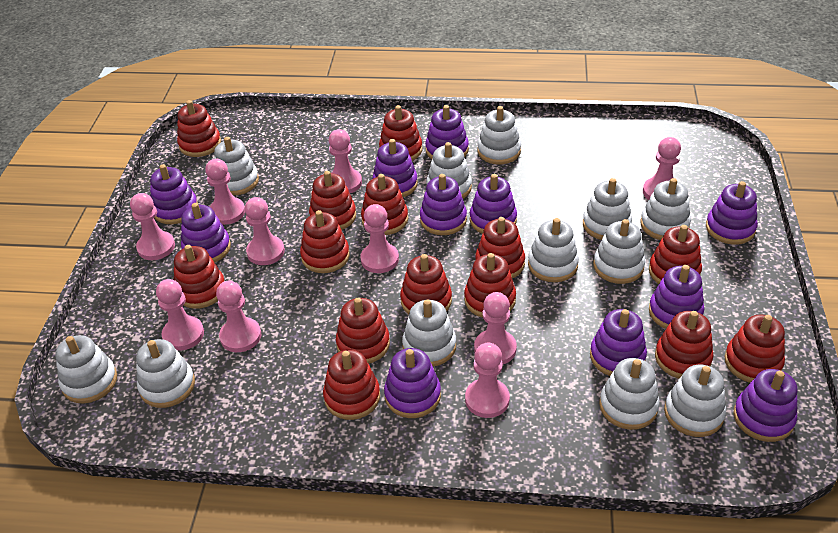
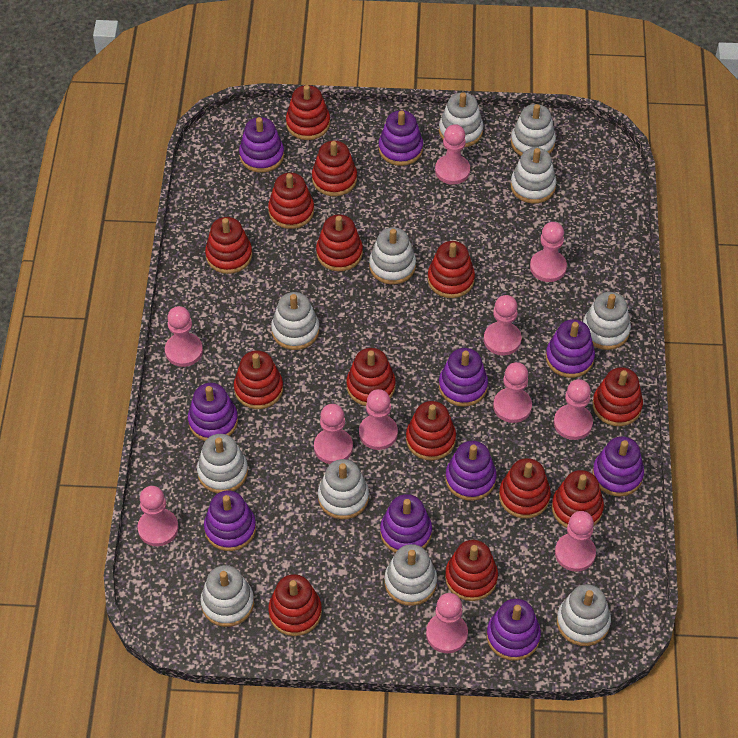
pink pawn: [130,193,175,260] [156,279,204,351] [205,159,245,225] [216,281,261,352] [245,197,285,265] [329,129,362,193] [360,204,399,273] [465,343,510,418] [474,292,517,364] [643,137,681,200] = 10 -> [137,486,178,546] [165,306,203,367] [314,404,353,464] [359,389,398,450] [426,593,468,653] [435,124,470,184] [484,295,522,355] [493,362,532,423] [530,222,567,282] [554,379,593,440] [555,511,596,572] = 11
purple stacking toy: [150,164,198,224] [181,203,231,263] [372,139,418,197] [384,348,441,418] [420,174,467,235] [425,105,469,159] [470,174,517,234] [590,309,647,376] [649,265,704,329] [706,181,758,245] [733,369,797,442] = 11 -> [188,383,238,441] [204,490,256,551] [239,117,284,173] [379,110,423,166] [380,494,432,553] [439,348,488,407] [445,441,496,501] [487,599,541,661] [546,319,595,378] [592,436,644,497] = 10
white stacking toy: [55,335,117,403] [136,339,195,408] [214,137,259,196] [402,300,456,366] [426,142,472,199] [477,106,521,164] [528,218,579,282] [583,178,632,240] [593,219,645,284] [599,358,659,430] [640,178,691,240] [664,365,726,437] = 12 -> [197,434,248,493] [200,565,254,627] [271,292,319,350] [318,459,369,519] [369,227,416,284] [384,544,437,606] [439,92,483,147] [511,104,556,156] [511,148,556,204] [557,584,611,646] [583,292,631,350] = 11

